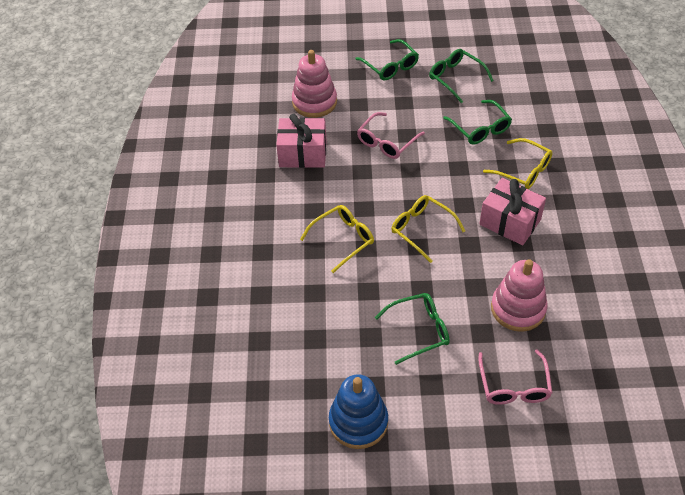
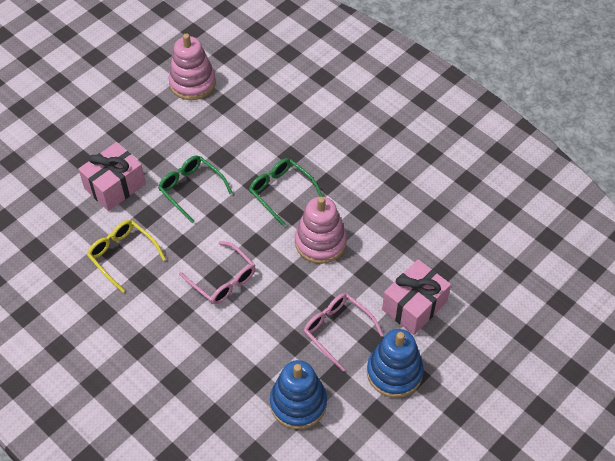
blue stacking toy: [329,374,388,449] = 1 -> [270,360,327,429] [367,329,424,398] = 2
green glasses: [355,39,419,80] [375,293,450,365] [429,49,494,103] [443,100,512,145] = 4 -> [158,156,233,224] [249,158,323,226] = 2
yellow glasses: [300,205,374,273] [391,195,465,263] [483,138,552,189] = 3 -> [87,220,166,293] = 1

